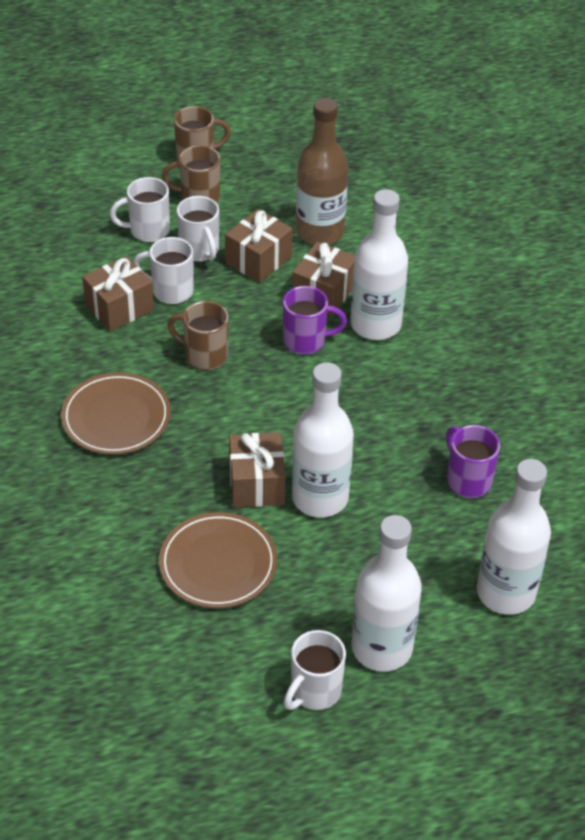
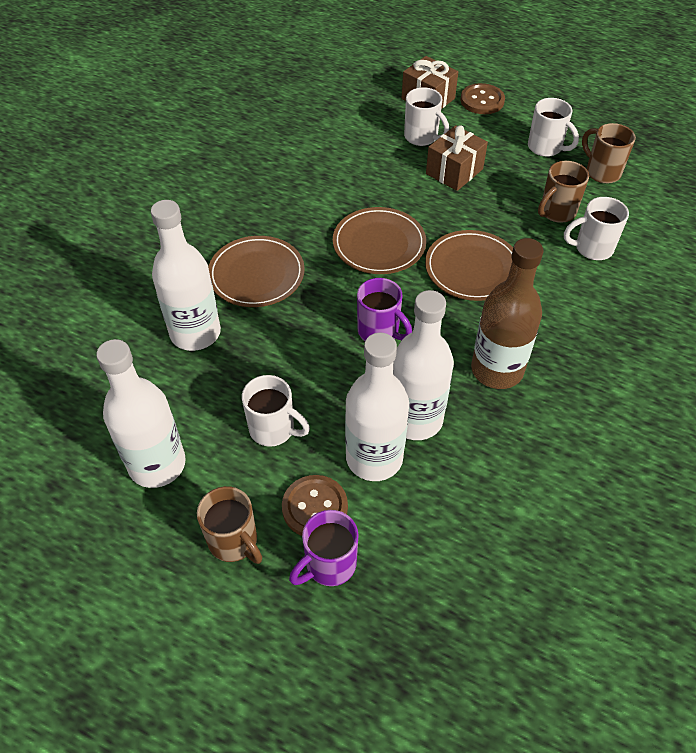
brown button: none = 0 -> [282,475,348,536] [461,83,505,114] = 2
brown gift: [82,256,154,331] [225,209,293,283] [229,432,286,508] [292,242,355,316] = 4 -> [402,56,458,109] [426,125,488,191] = 2
brown plate: [61,372,171,455] [159,512,277,608] = 2 -> [208,236,305,307] [333,207,426,274] [425,230,513,301] = 3

